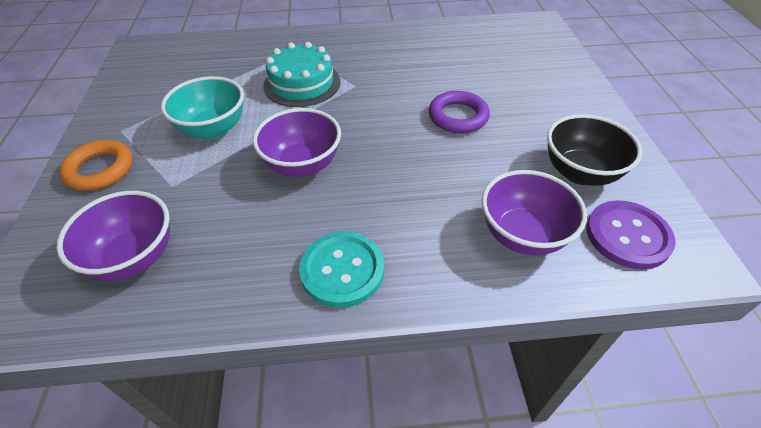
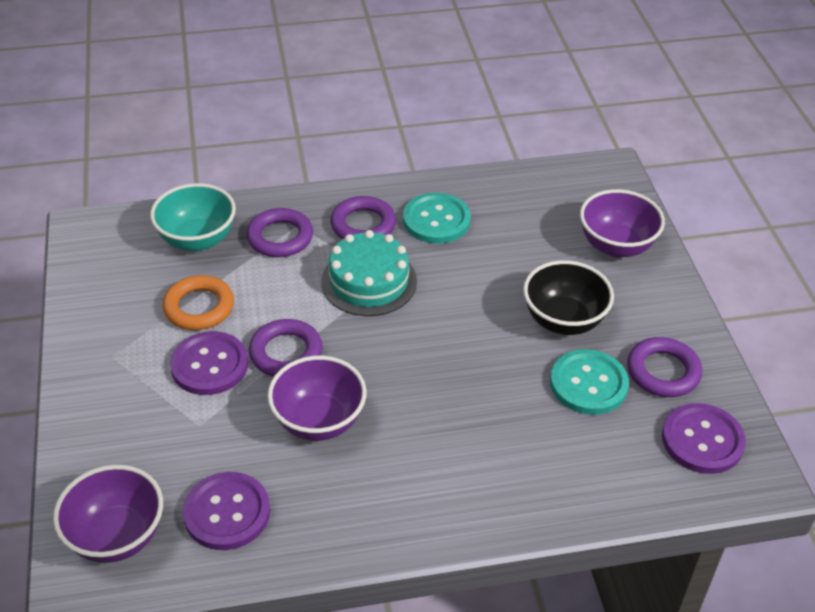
purple button: [586,200,676,269] = 1 -> [170,331,248,395] [183,472,270,550] [662,403,746,474] = 3
purple ring: [429,91,490,133] = 1 -> [246,208,313,257] [249,319,323,377] [330,196,396,239] [627,337,702,397] = 4
turquoise button: [299,232,384,308] = 1 -> [403,193,471,243] [550,349,629,415] = 2

